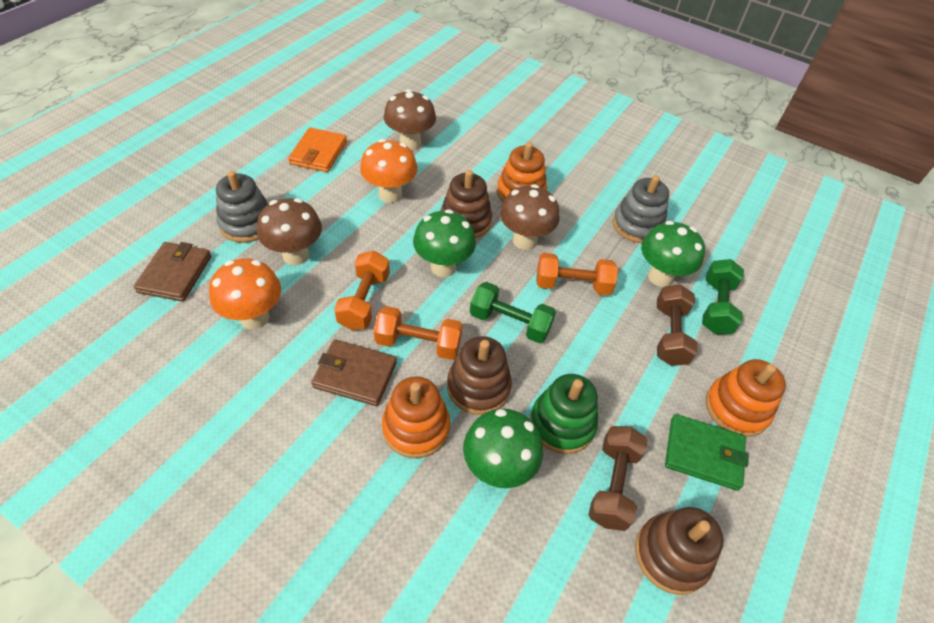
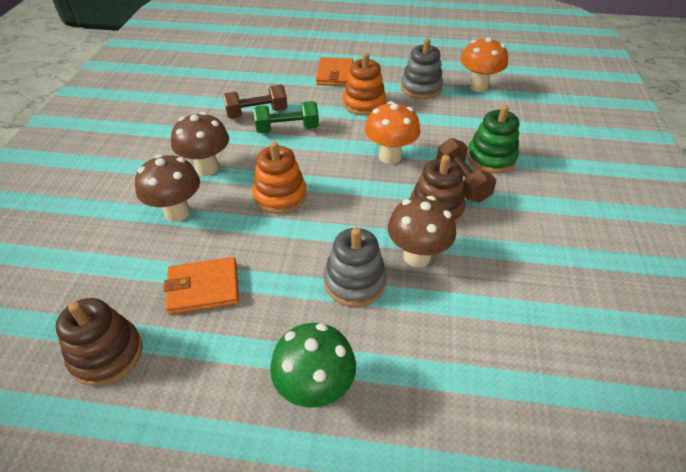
brown stacking toy: [440,170,492,239] [447,336,512,415] [635,507,723,595] = 3 -> [56,298,143,386] [410,155,466,224] = 2
brown wallet: [133,242,211,302] [311,339,397,406] = 2 -> none = 0
green dumbbell: [470,282,556,343] [702,259,744,335] = 2 -> [254,101,319,133] = 1
green mushroom: [413,209,476,277] [463,409,543,488] [641,221,705,287] = 3 -> [270,323,356,408] = 1
green wallet: [665,414,748,491] = 1 -> none = 0
orange dumbbell: [334,251,390,330] [374,306,463,360] [536,253,618,295] = 3 -> none = 0
orange stacking toy: [382,377,450,458] [497,142,547,202] [706,359,786,437] = 3 -> [253,142,307,214] [343,53,386,116] = 2
orange wallet: [288,127,347,172] = 1 -> [164,257,239,315] [316,57,354,86] = 2

